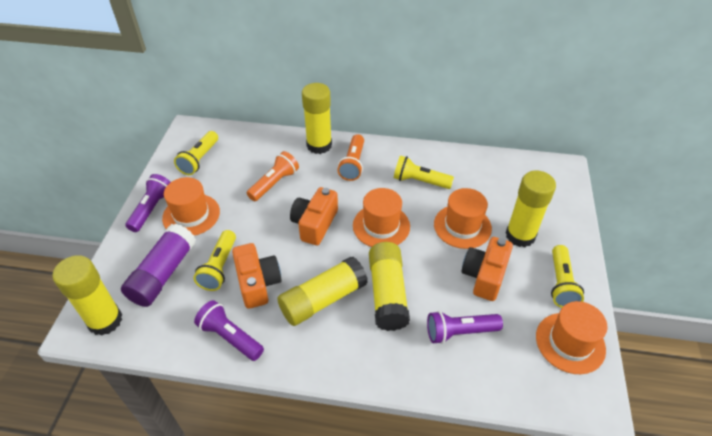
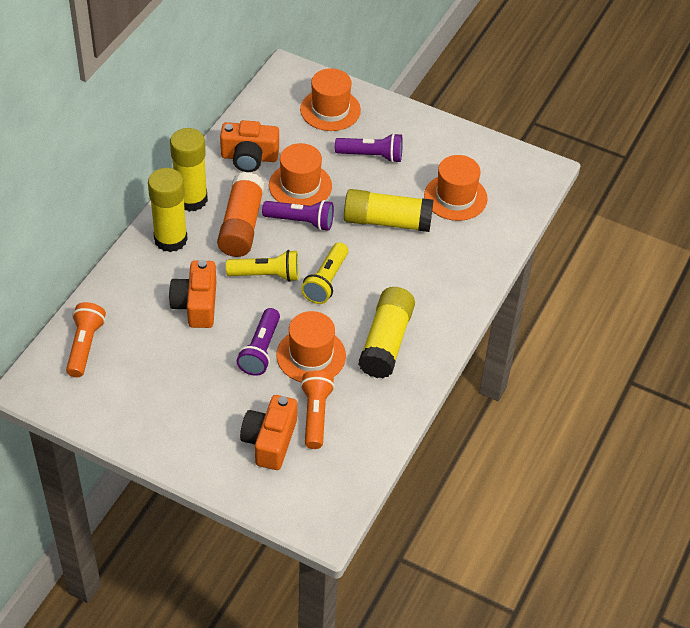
orange glue stick: none = 0 -> [217,172,265,257] = 1
purple glue stick: [121,224,196,307] = 1 -> none = 0
yellow flashlight: [174,131,218,175] [193,230,236,291] [394,155,454,189] [551,245,584,308] = 4 -> [226,250,299,282] [301,242,348,304] = 2
yellow glue stick: [53,255,122,336] [277,257,368,326] [302,83,332,154] [369,242,410,331] [506,171,556,247] = 5 -> [148,168,188,252] [170,128,208,212] [344,189,433,232] [358,287,415,378] = 4

